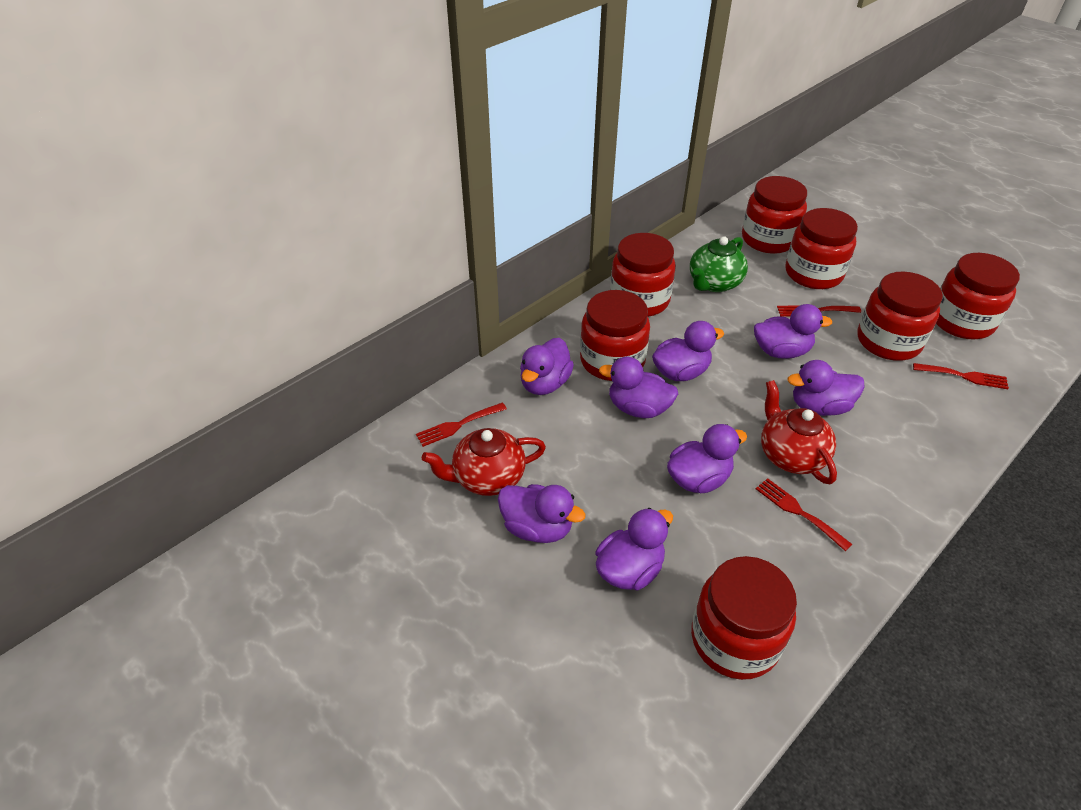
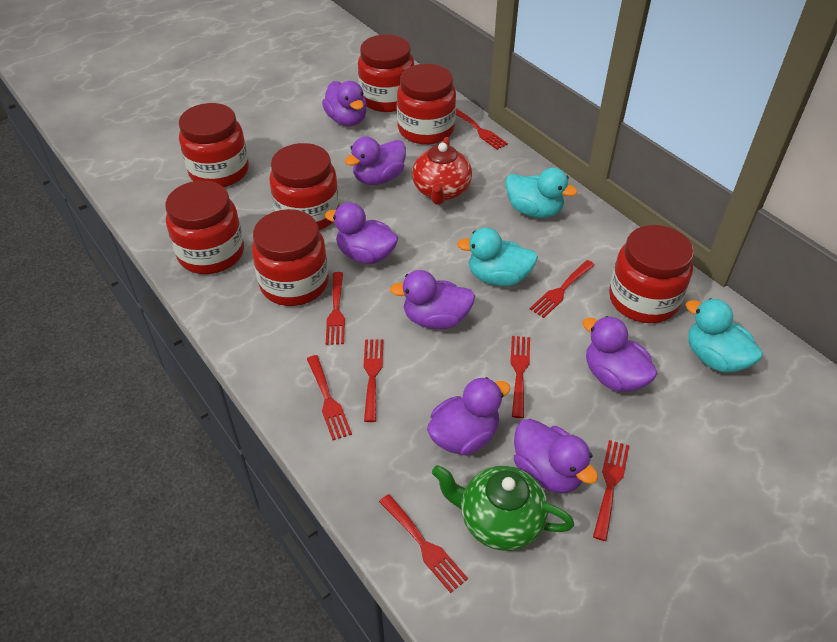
purple duck: [498,484,586,543] [520,338,574,395] [596,508,673,590] [599,357,678,418] [652,321,724,381] [667,424,747,493] [754,304,832,359] [788,360,865,416] = 8 -> [322,81,367,126] [325,202,398,264] [345,136,406,185] [390,270,475,329] [427,377,510,455] [514,419,598,493] [582,316,658,392] = 7
red fork: [416,402,507,447] [756,478,852,551] [777,305,861,317] [913,363,1009,389] = 4 -> [307,355,352,440] [326,272,345,345] [363,340,383,422] [379,494,468,593] [456,108,508,150] [510,336,530,418] [530,260,595,318] [593,440,629,541] = 8
red teapot: [422,428,546,496] [761,380,837,484] = 2 -> [412,137,472,205] = 1
turquoise duck: none = 0 -> [457,227,538,286] [505,168,577,218] [686,298,763,373] = 3

